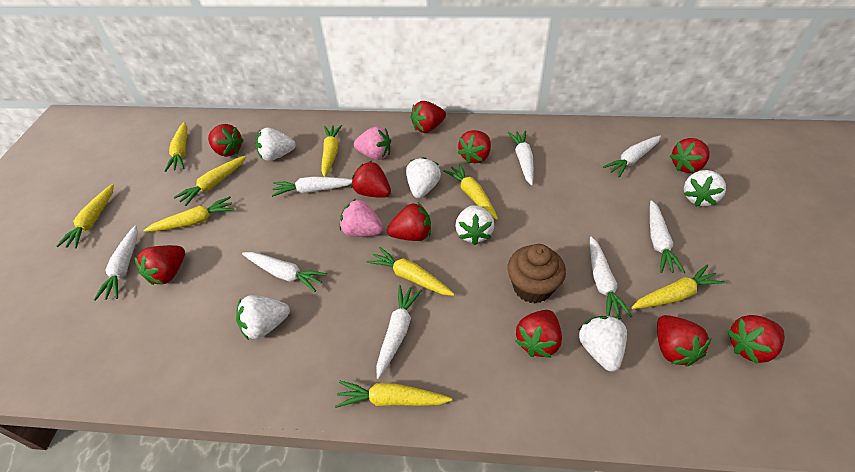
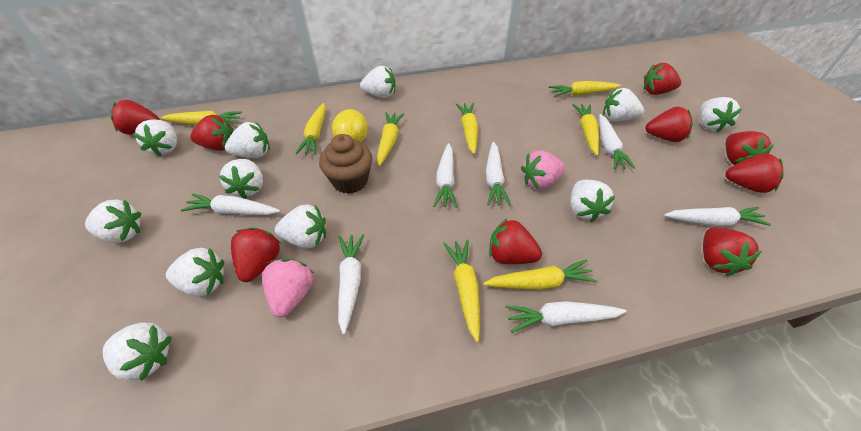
red strawberry: [135,245,185,285] [208,124,244,157] [351,161,391,198] [387,203,431,241] [410,101,446,133] [457,130,491,164] [515,310,562,358] [657,315,712,367] [670,138,710,173] [727,315,785,364] = 10 -> [111,100,160,135] [190,115,233,151] [231,228,280,282] [489,219,542,264] [644,63,681,95] [646,107,693,142] [703,227,762,276] [725,153,784,193] [726,131,774,165] = 9
white carrot: [94,225,138,301] [242,252,327,292] [271,176,352,197] [376,285,422,379] [508,131,534,186] [590,237,632,318] [603,136,661,177] [650,200,685,273] = 8 -> [181,193,280,215] [338,234,364,335] [433,143,457,208] [486,142,511,206] [505,301,627,333] [599,114,636,169] [664,207,771,226] = 7
white strawberry: [236,295,290,340] [255,128,296,161] [406,157,441,198] [455,205,494,245] [578,316,627,372] [684,170,726,207] = 6 -> [85,200,141,243] [103,323,172,381] [133,119,177,157] [166,248,224,296] [219,159,263,199] [225,122,270,158] [275,204,326,249] [360,66,395,98] [571,180,615,222] [603,88,644,122] [700,97,742,132] = 11
yellow carrot: [56,184,114,248] [143,196,234,232] [165,122,187,172] [174,156,247,206] [321,125,342,177] [335,381,452,408] [367,246,455,296] [443,163,498,220] [631,265,725,309] = 9 -> [160,111,242,126] [295,103,326,155] [377,112,404,167] [443,240,480,343] [456,103,478,154] [483,260,598,290] [549,81,621,97] [572,104,599,156] = 8
yellow lemon: none = 0 -> [332,109,368,143] = 1

